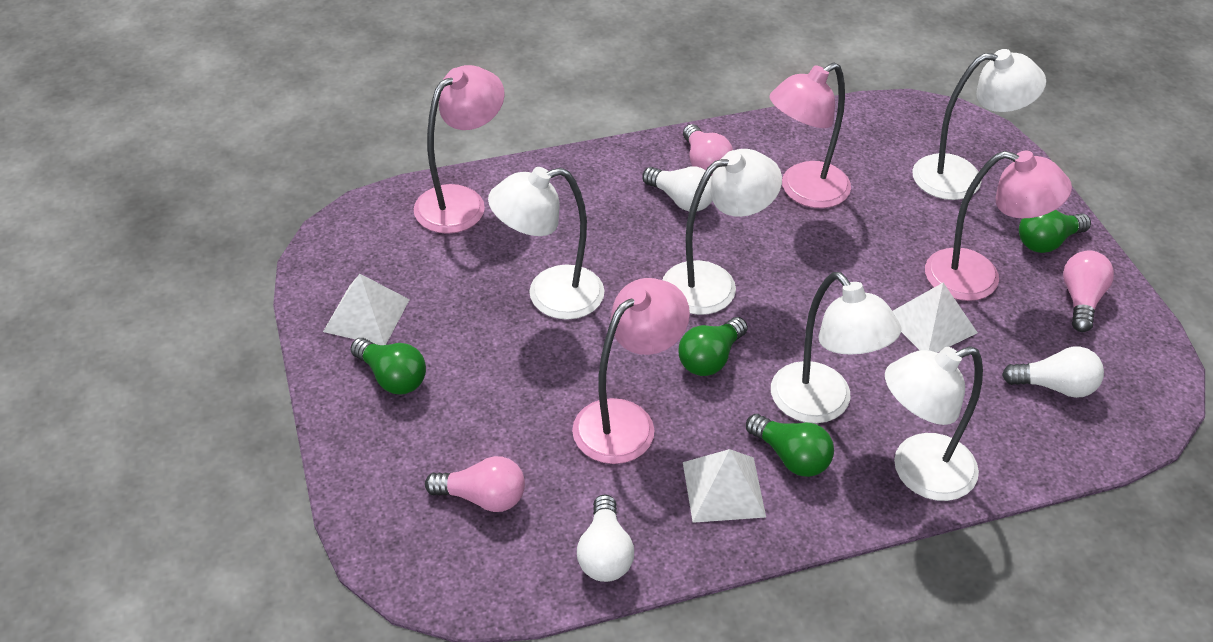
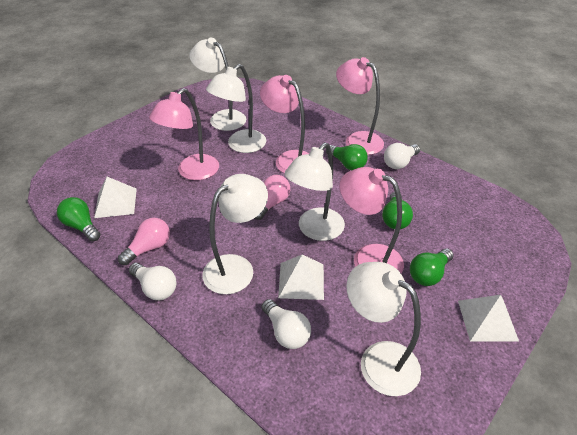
pink light bulb: [425,456,525,512] [683,124,733,176] [1063,251,1114,332] = 3 -> [118,218,170,265] [254,175,290,220] = 2

